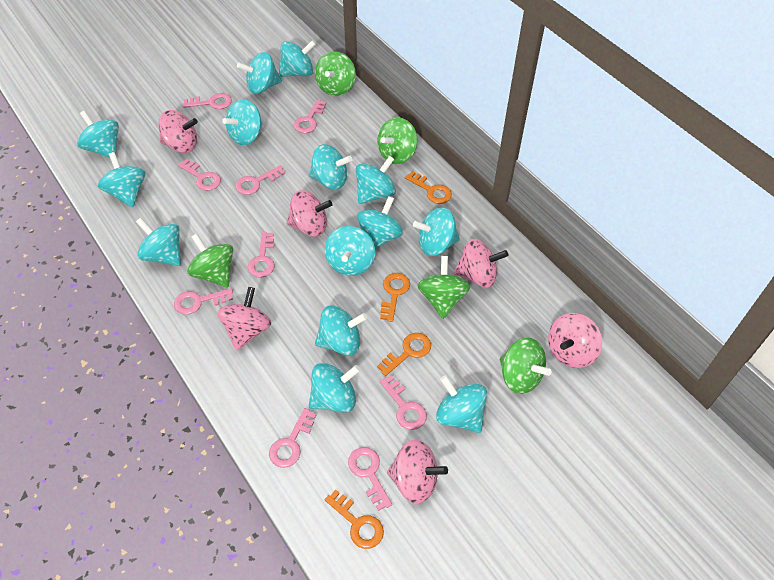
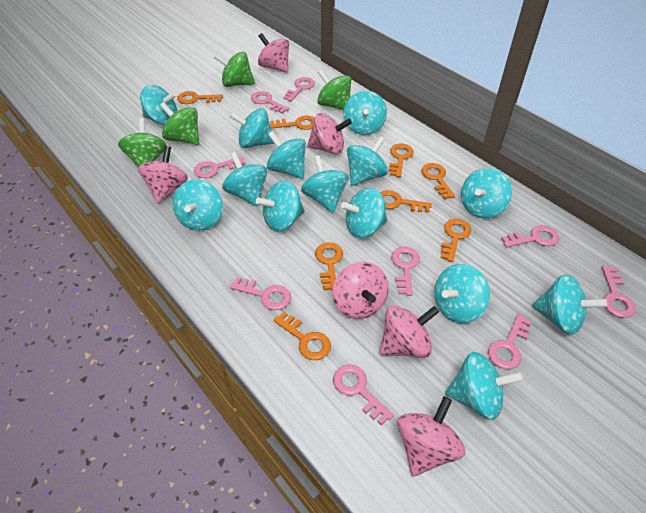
green spinning top: [187,233,233,287] [315,51,356,96] [377,117,418,164] [417,256,470,319] [500,338,552,394] = 5 -> [118,118,167,168] [160,102,199,145] [214,52,255,87] [317,69,351,110] = 4
orange key: [325,490,384,549] [377,333,431,376] [380,273,410,322] [405,171,452,204] = 4 -> [177,91,223,104] [270,115,314,130] [273,312,331,360] [315,243,343,291] [380,190,432,213] [389,144,414,177] [421,163,455,199] [440,219,471,262] = 8

